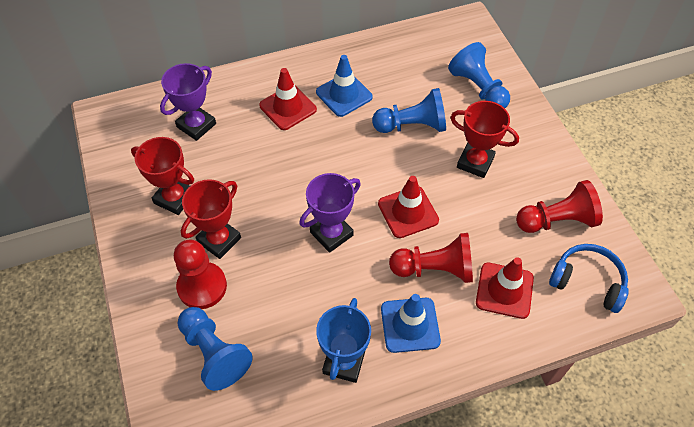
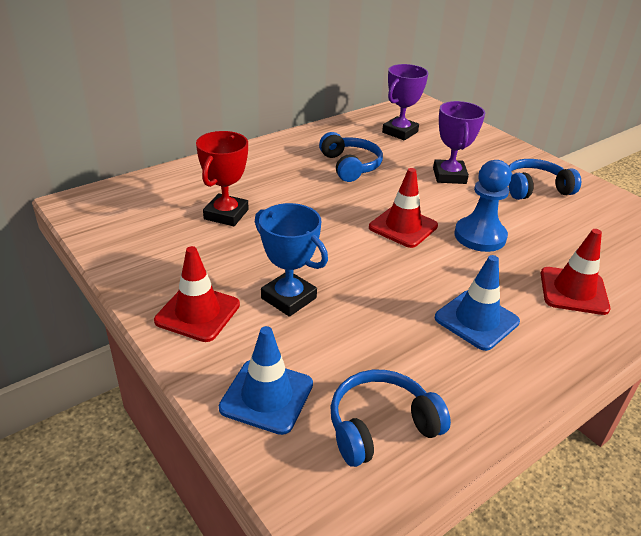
blue headphones: [549,244,629,313] = 1 -> [319,132,383,182] [330,370,451,467] [509,159,581,200] = 3
blue pawn: [178,307,253,391] [372,88,446,133] [448,42,510,108] = 3 -> [454,160,512,252] = 1
red pawn: [174,240,227,309] [389,233,473,283] [516,180,603,233] = 3 -> none = 0
red trophy: [131,137,194,215] [181,179,241,259] [450,101,519,178] = 3 -> [196,131,249,226] = 1

